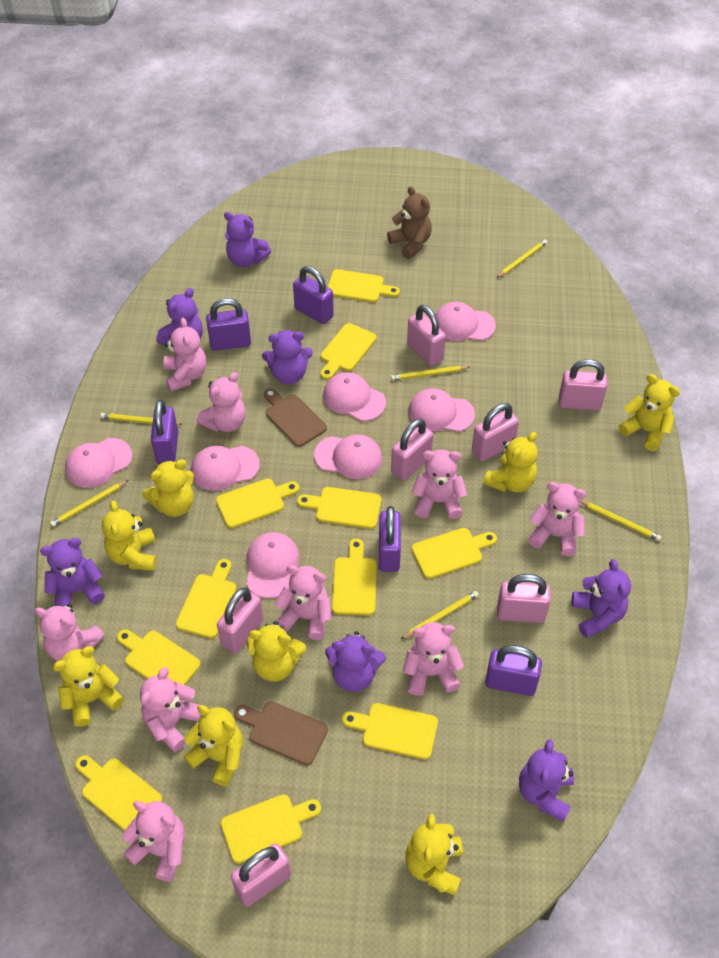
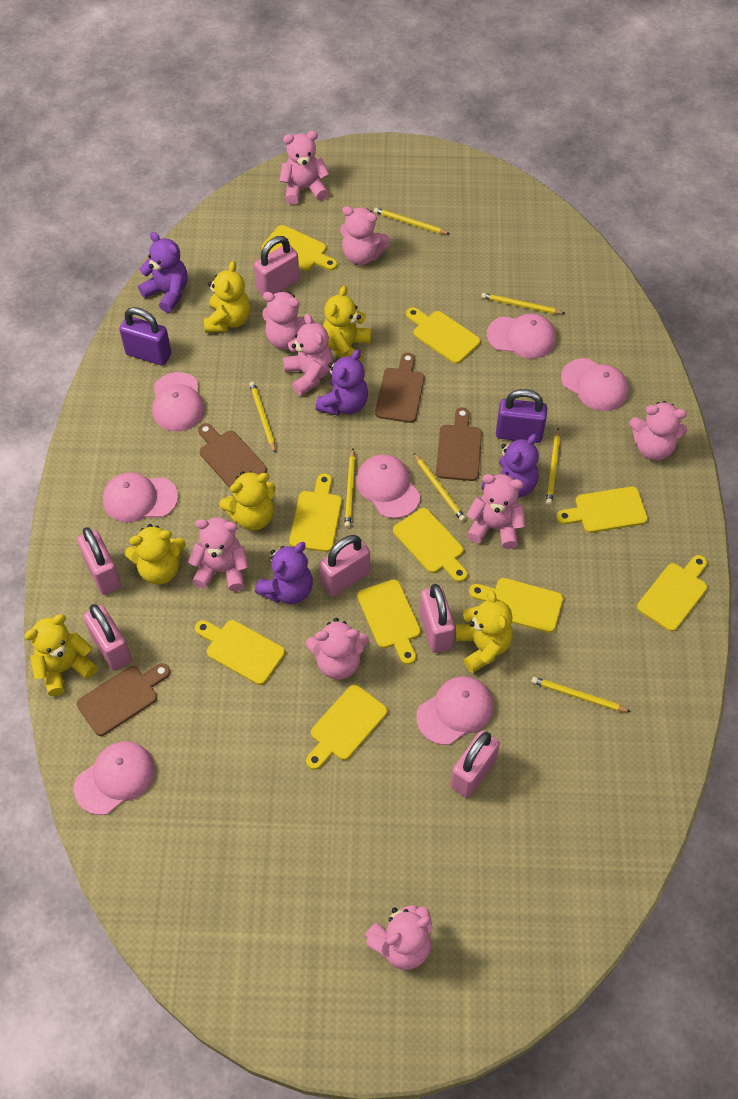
brown cutting board: [234,701,328,765] [264,388,327,447] = 2 -> [77,663,170,736] [198,423,267,488] [375,353,425,423] [436,407,482,481] = 4
brown teddy bear: [387,186,432,259] = 1 -> none = 0
pink padlock: [217,588,263,653] [231,843,291,907] [391,419,433,481] [407,305,446,366] [472,403,519,461] [497,574,551,623] [559,359,607,411] = 7 -> [77,527,121,595] [83,604,132,671] [254,236,300,296] [319,535,370,597] [420,584,455,653] [450,730,500,798] = 6
purple padlock: [151,400,178,464] [206,298,251,351] [293,266,334,324] [379,506,401,572] [485,645,542,696] = 5 -> [119,307,171,366] [496,389,547,443] = 2
purple teddy bear: [40,538,105,607] [156,288,203,345] [224,212,271,267] [262,330,313,384] [325,631,386,692] [519,739,574,822] [572,559,631,638] = 7 -> [138,232,188,313] [255,542,313,604] [315,349,368,416] [481,434,539,497] = 4
yellow cutting board: [75,755,162,831] [117,629,201,685] [176,559,237,639] [216,479,300,528] [221,794,321,864] [297,487,381,529] [320,323,376,380] [328,269,400,302] [332,538,377,616] [342,703,438,760] [412,528,497,579] = 11 -> [195,620,285,685] [262,225,337,271] [289,474,342,552] [306,685,387,770] [357,579,421,665] [393,508,468,582] [406,307,481,364] [469,578,563,633] [556,486,648,533] [637,555,707,632] = 10
yellow pencil: [50,480,128,527] [100,413,182,425] [391,366,469,380] [401,591,479,639] [496,240,548,278] [581,501,661,541] = 6 -> [249,382,276,453] [344,449,355,528] [374,208,450,234] [414,453,466,521] [481,293,565,314] [532,677,631,712] [546,428,560,505] = 7
yellow teddy bear: [53,646,124,727] [102,500,157,571] [142,459,194,517] [183,705,243,786] [246,621,306,682] [405,814,463,896] [483,432,538,493] [619,374,680,451] = 8 -> [24,614,98,696] [125,524,186,585] [204,261,251,333] [219,471,276,530] [323,286,372,362] [455,590,513,673] = 6

